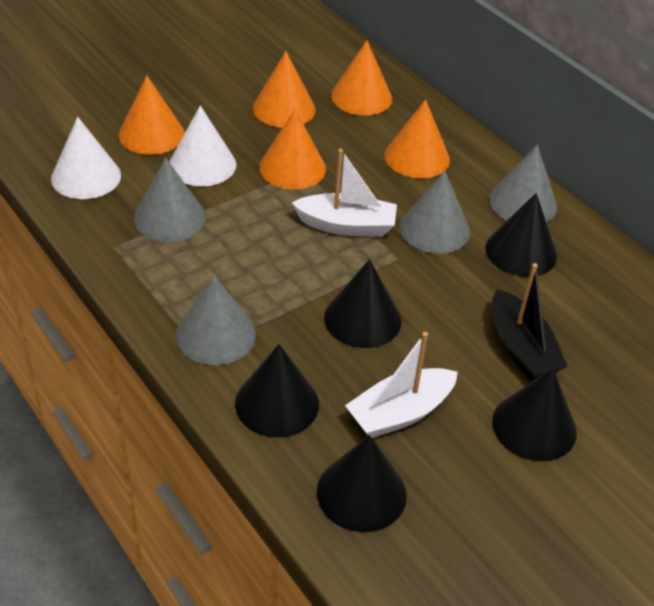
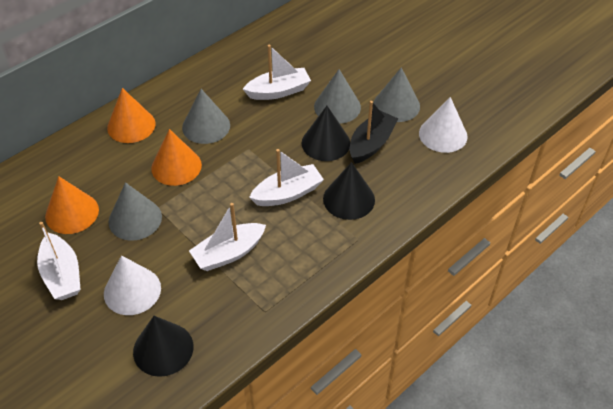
black cone: [235,344,319,437] [317,435,407,532] [324,259,402,348] [485,193,557,277] [492,368,577,461] = 5 -> [133,316,193,377] [301,106,350,161] [323,162,375,220] = 3
orange cone: [119,76,185,155] [253,51,316,128] [259,109,326,190] [331,40,392,116] [384,99,450,178] = 5 -> [45,176,99,234] [107,88,156,143] [151,129,202,186] = 3
white boat: [292,149,397,237] [345,332,458,438] = 2 -> [37,222,81,300] [189,203,266,271] [243,45,311,100] [249,149,324,206] = 4

